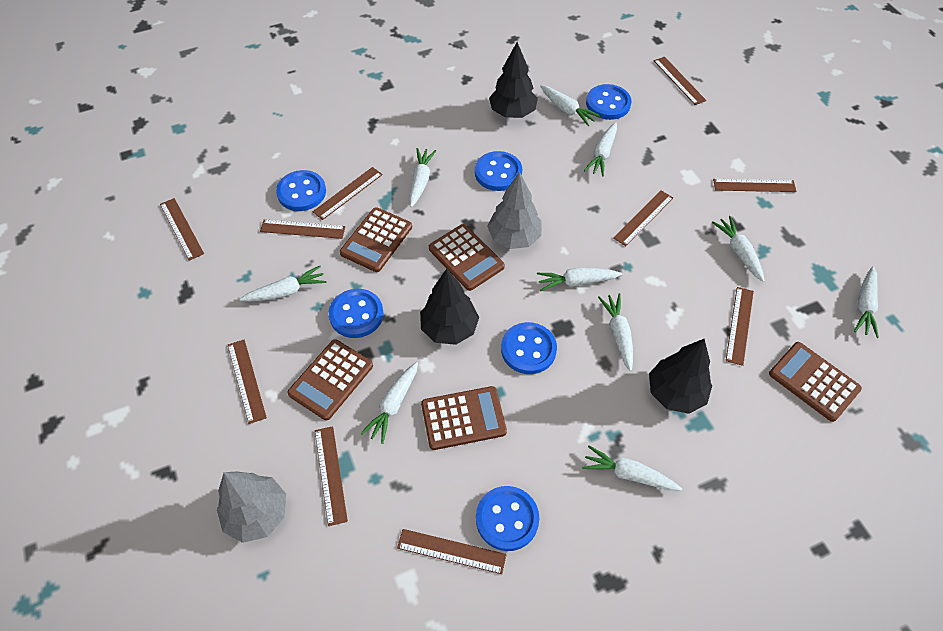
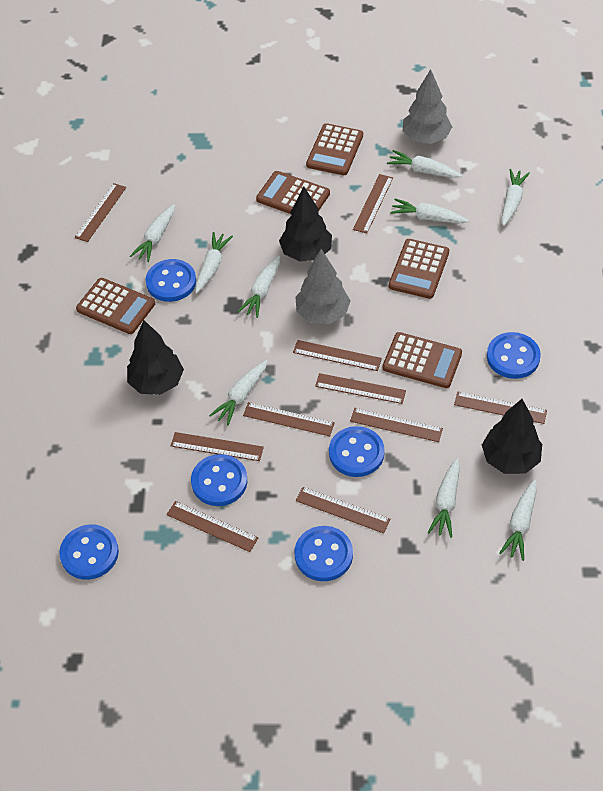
white carrot: [240,266,326,301] [361,362,418,444] [409,148,436,207] [537,267,622,291] [540,85,600,126] [582,446,682,491] [584,122,617,177] [598,293,633,371] [712,216,765,282] [854,266,879,338] = 10 -> [130,204,175,262] [195,232,233,293] [209,360,268,426] [238,256,280,318] [387,150,462,178] [390,198,469,224] [427,458,460,538] [499,480,537,561] [501,169,530,226] = 9

